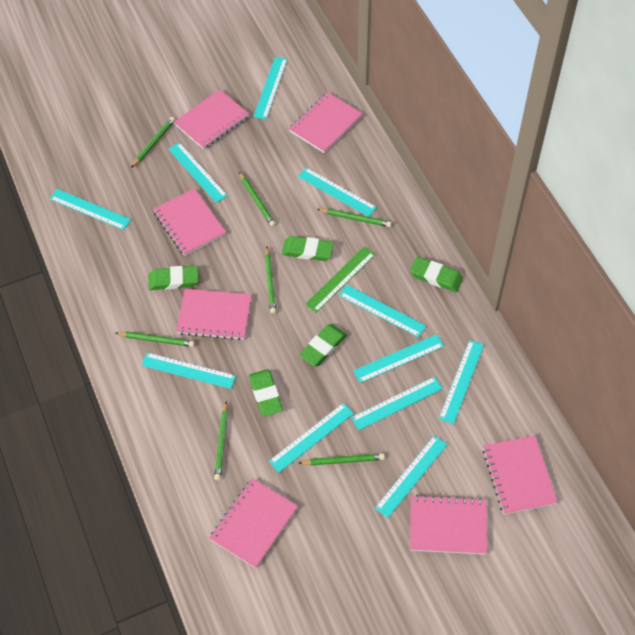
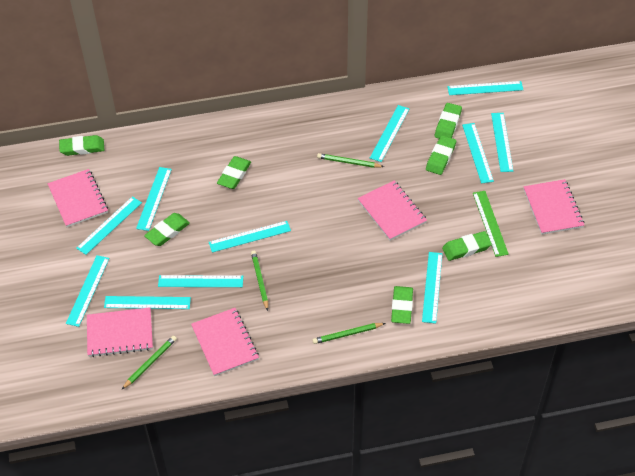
green eraser: [148,266,199,290] [249,369,283,416] [282,236,334,261] [299,324,347,367] [410,257,463,292] = 5 -> [59,135,104,156] [144,213,190,246] [217,156,251,189] [391,286,413,324] [426,135,456,175] [435,103,462,139] [442,231,492,261] = 7
green pencil: [116,332,195,347] [131,117,175,168] [214,402,228,480] [239,172,276,227] [265,247,276,314] [299,453,385,465] [317,208,391,227] = 7 -> [121,336,177,390] [251,251,268,311] [312,323,385,344] [317,153,384,168] = 4
pink notebook: [153,188,226,256] [174,89,249,149] [176,289,251,340] [209,478,298,568] [289,92,363,153] [410,495,487,554] [483,435,558,515] = 7 -> [48,169,108,227] [87,307,153,357] [191,308,259,376] [358,181,427,241] [523,179,584,235] = 5

